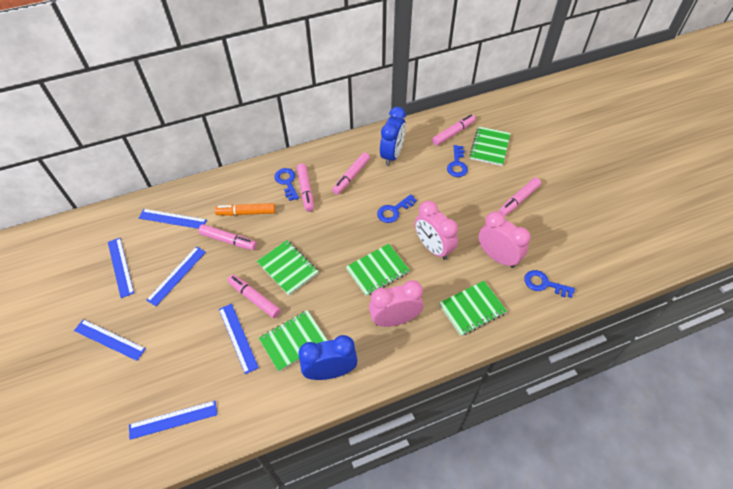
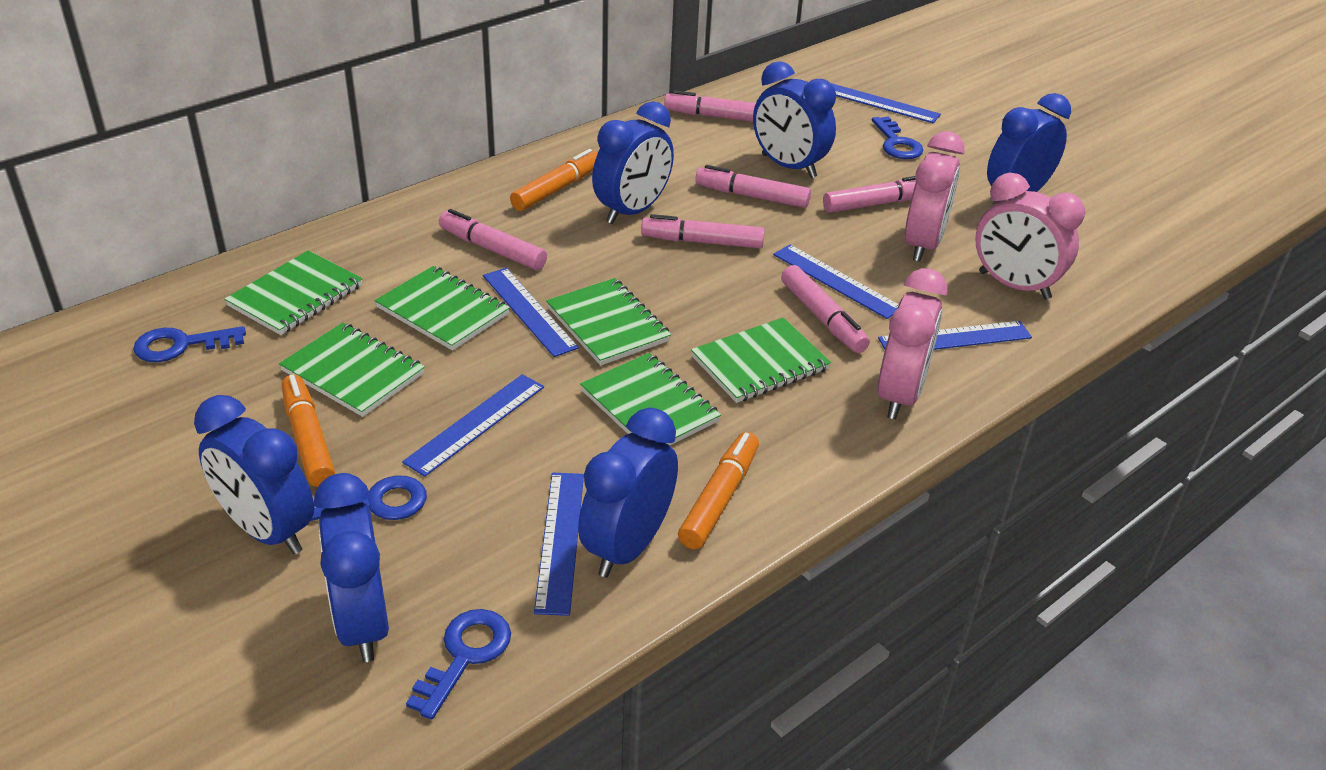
blue clock: [298,335,358,380] [380,107,406,166] = 2 -> [194,395,314,554] [314,473,389,662] [578,408,678,577] [592,102,674,224] [753,61,836,178] [987,93,1071,204] = 6
green notebook: [257,240,319,295] [259,310,328,372] [346,244,410,296] [439,281,507,336] [469,127,510,166] = 5 -> [224,251,363,335] [279,323,425,417] [375,266,510,351] [546,278,671,366] [580,353,721,446] [691,318,831,403] = 6
orange marker: [215,203,275,216] = 1 -> [282,374,335,487] [510,149,598,211] [678,432,759,549] = 3

